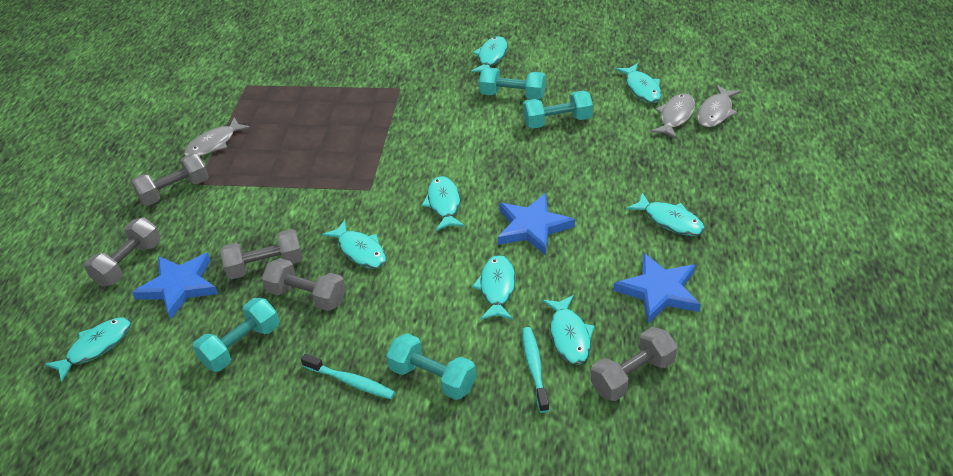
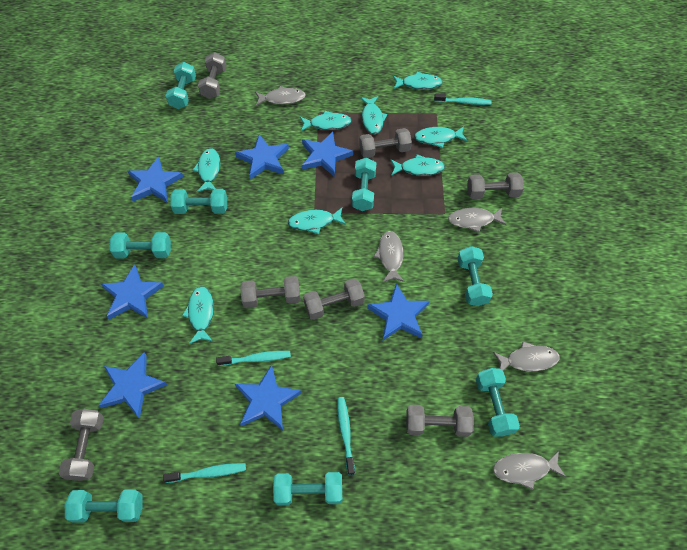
blue star: [132,253,218,319] [497,193,575,255] [613,253,701,323] = 3 -> [98,353,167,419] [101,264,164,320] [128,157,183,202] [235,134,289,180] [235,365,301,430] [302,132,353,176] [367,283,430,340] = 7
grey dumbbell: [84,218,161,286] [131,154,209,206] [220,229,303,279] [262,258,346,311] [590,327,677,401] = 5 -> [59,409,104,481] [198,52,226,99] [240,276,301,308] [303,278,365,320] [359,128,412,158] [406,405,474,437] [467,173,524,199] = 7
grey fish: [184,117,250,156] [651,94,695,139] [697,85,741,127] = 3 -> [255,86,306,106] [374,231,405,283] [448,208,506,232] [493,342,560,371] [493,451,566,490] = 5
turquoise dumbbell: [193,298,280,372] [386,333,476,400] [479,67,546,100] [523,90,593,129] = 4 -> [65,489,143,523] [110,232,171,259] [166,62,196,109] [170,189,227,214] [273,472,342,506] [352,158,376,211] [457,246,493,306] [476,368,520,436] = 8
turquoise toothbrush: [301,354,395,399] [522,327,549,413] = 2 -> [163,463,246,483] [216,351,291,366] [337,397,355,475] [434,93,492,105] = 4

